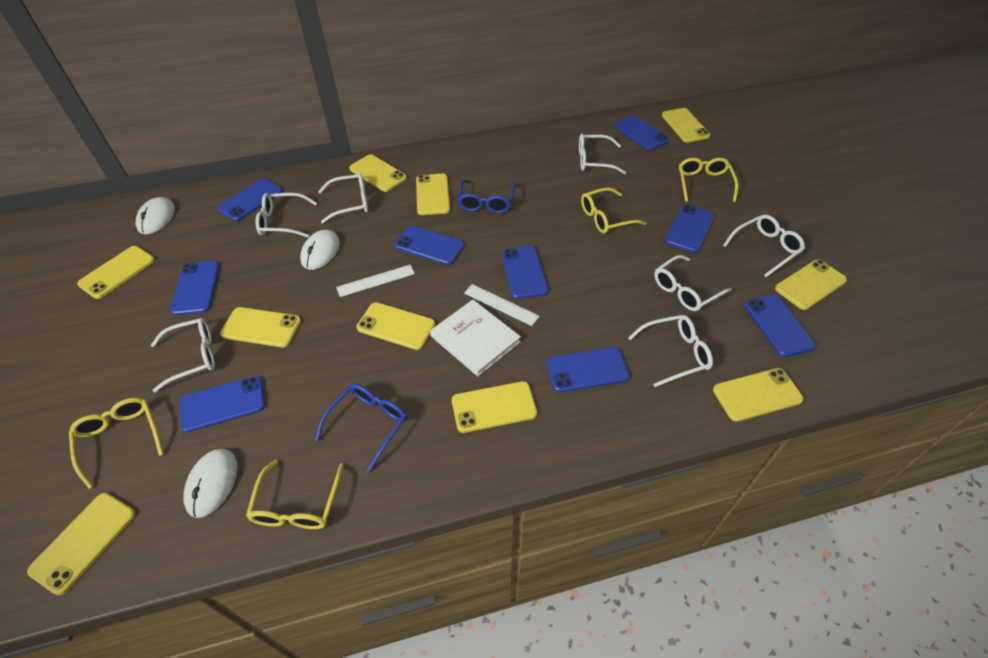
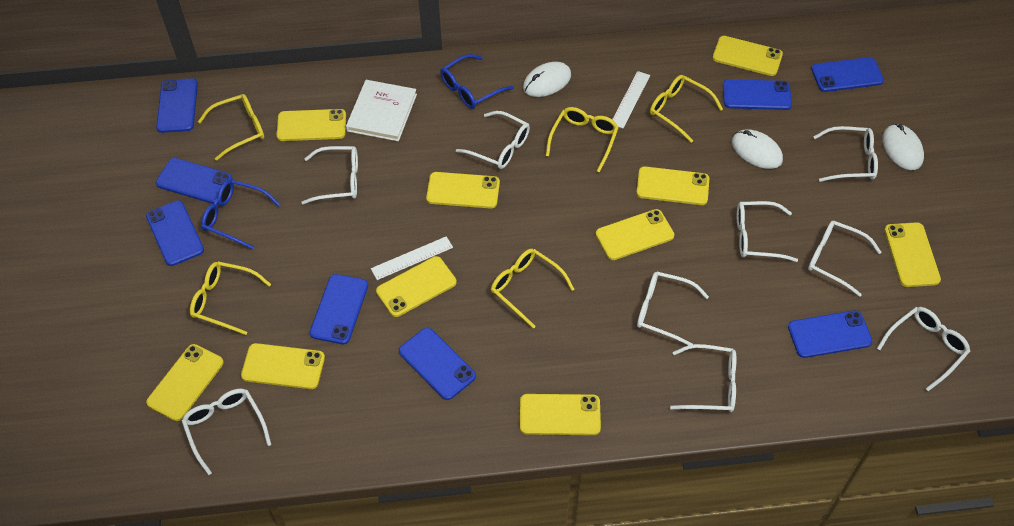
blue phone: [170,261,220,315] [179,376,265,433] [217,178,282,221] [395,226,464,265] [501,246,549,299] [546,347,630,393] [614,115,670,151] [665,205,715,253] [744,294,816,357] = 9 -> [146,200,204,266] [156,78,198,133] [156,158,233,204] [310,274,368,344] [399,327,476,400] [723,79,792,110] [788,310,872,358] [811,57,884,92] = 8
white glasses: [151,318,215,392] [256,193,317,237] [318,173,368,223] [579,134,626,174] [628,315,713,387] [654,255,732,311] [723,215,805,277] = 7 -> [182,389,271,475] [301,146,358,204] [456,111,530,169] [637,272,709,345] [670,344,737,412] [737,201,798,262] [808,221,881,297] [813,126,878,182] [877,307,971,391] = 9
yellow glasses: [69,398,164,489] [246,459,344,529] [581,187,647,233] [679,158,738,202] = 4 -> [190,261,271,335] [198,94,264,161] [491,249,575,329] [546,107,619,173] [650,75,723,143] = 5

